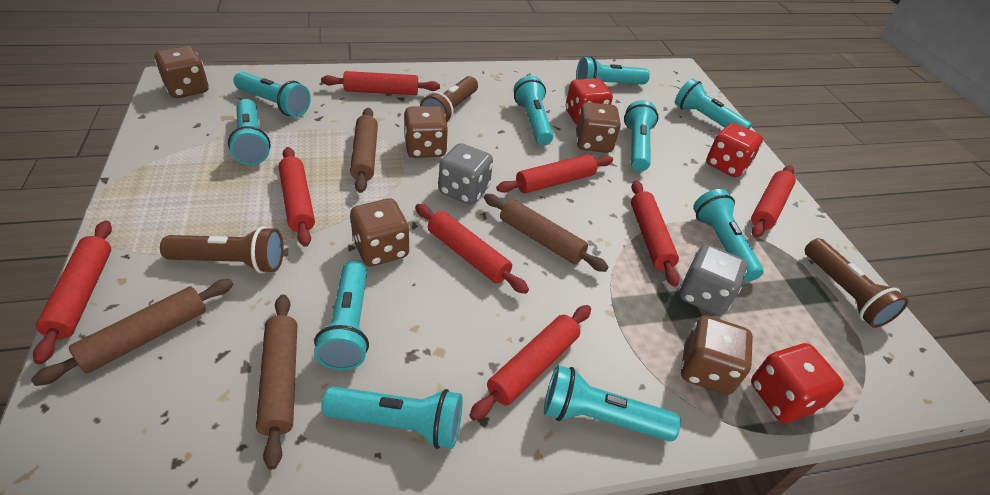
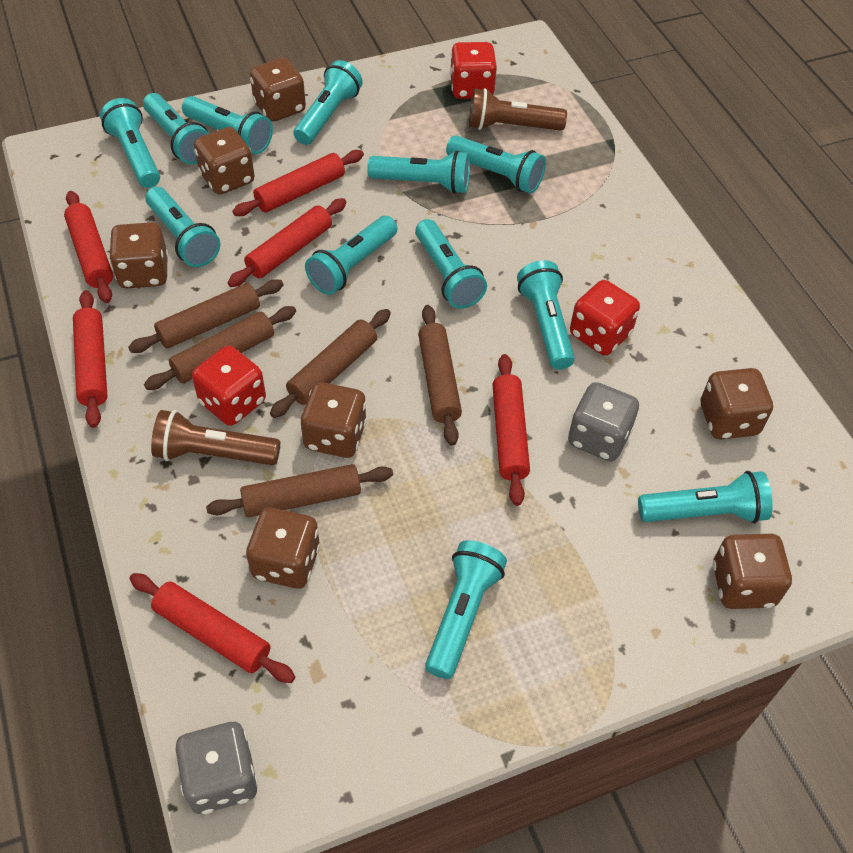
brown dice: [154,46,209,98] [350,198,410,267] [404,106,448,158] [576,102,621,153] [680,315,753,395] = 5 -> [109,222,168,288] [194,127,254,195] [246,507,320,589] [250,58,306,122] [301,382,367,458] [701,368,773,439] [713,534,792,609] = 7
brown flashlight: [160,226,284,273] [420,76,478,124] [805,238,909,328] = 3 -> [151,410,280,465] [469,88,567,131] = 2
brown rolling pin: [31,279,234,386] [256,294,297,470] [350,108,378,193] [484,194,608,272] = 4 -> [128,279,283,353] [144,306,296,390] [206,464,393,517] [270,309,391,418] [418,305,462,446] = 5
red rolling pin: [33,220,112,364] [279,147,315,247] [321,71,440,95] [415,204,529,294] [469,305,591,421] [496,154,613,194] [631,180,680,287] [751,165,796,238] = 8 -> [64,191,113,303] [73,290,108,428] [129,573,295,683] [228,198,347,287] [232,150,364,216] [492,354,530,506] = 6
turquoise flashlight: [228,99,271,165] [234,72,311,117] [314,260,369,370] [321,386,463,449] [514,76,554,146] [544,365,681,442] [576,56,650,84] [624,100,658,172] [675,78,752,129] [693,189,764,282] = 10 -> [100,98,160,188] [143,93,209,164] [145,187,220,267] [182,96,273,154] [294,60,363,145] [305,216,397,295] [367,150,470,194] [415,219,487,309] [425,540,507,679] [446,135,546,194] [517,260,575,370] [638,471,773,523] = 12

